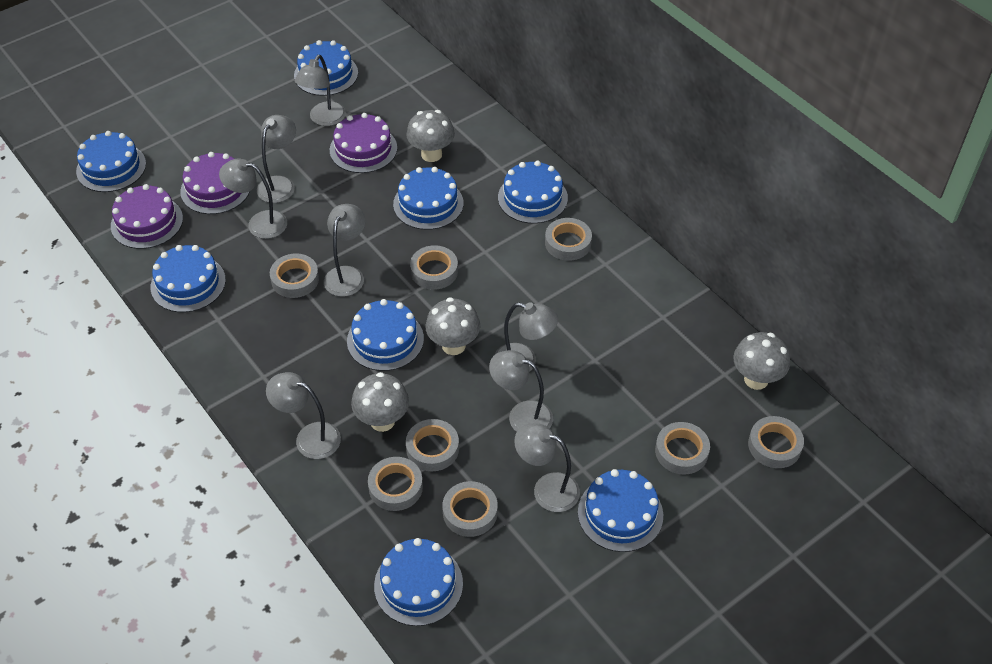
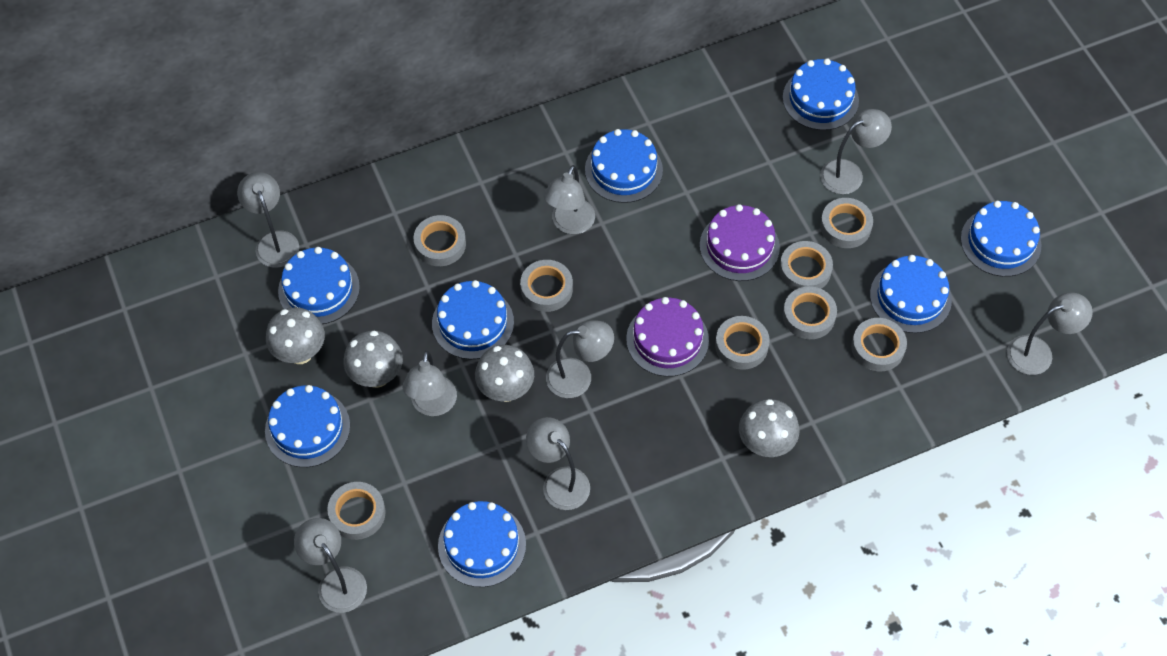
purple cake: [111,184,183,249] [180,152,250,214] [330,113,397,173] = 3 -> [626,297,709,377] [700,204,780,281] = 2

